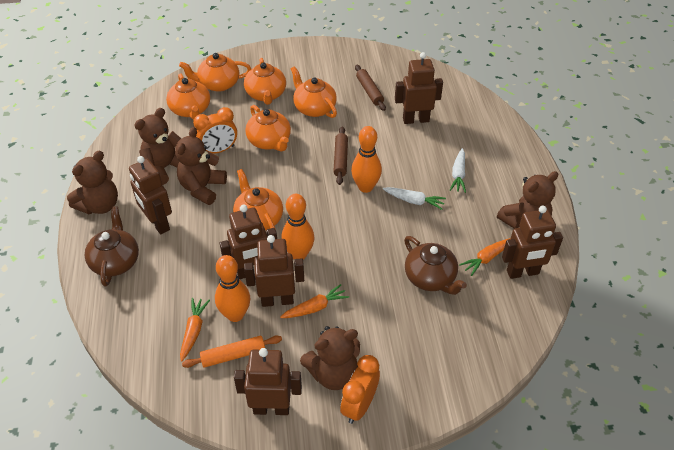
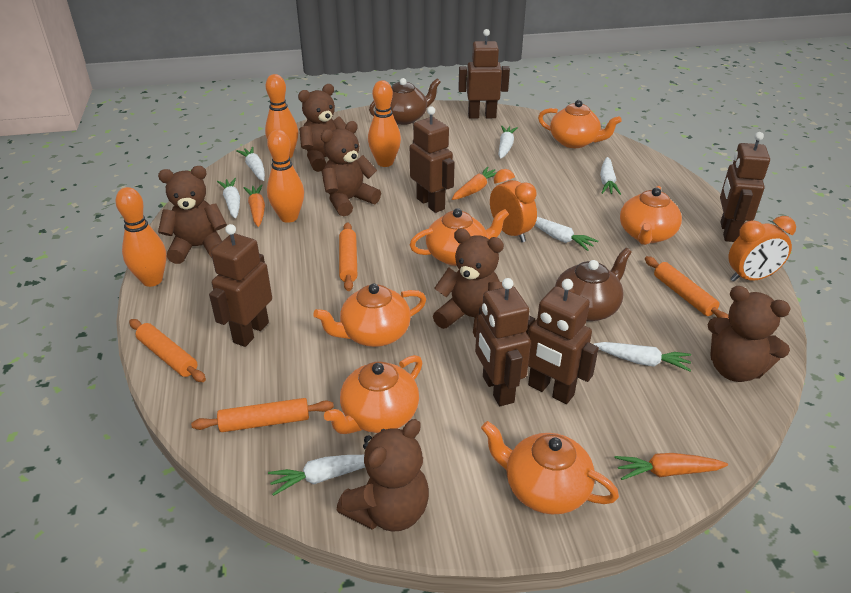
brown rolling pin: [333,126,348,185] [355,65,386,111] = 2 -> none = 0
brown teddy bear: [67,150,118,214] [134,108,181,185] [175,127,227,205] [300,326,360,390] [497,171,558,229] = 5 -> [158,166,227,264] [298,84,346,172] [321,121,381,217] [337,419,429,532] [433,228,504,337] [708,286,791,382] = 6
orange bowling pin: [215,255,250,322] [281,194,314,260] [351,126,382,193] = 3 -> [115,187,167,287] [265,74,298,158] [267,130,304,223] [368,80,401,167] = 4
orange rolling pin: [182,335,282,368] = 1 -> [129,319,206,382] [191,398,334,432] [339,222,357,291] [645,256,729,319] = 4
white carrot: [383,187,446,210] [450,148,466,193] = 2 -> [217,178,240,218] [236,147,265,181] [268,455,365,496] [498,126,518,159] [535,217,598,251] [594,342,691,371] [600,157,621,195] = 7

